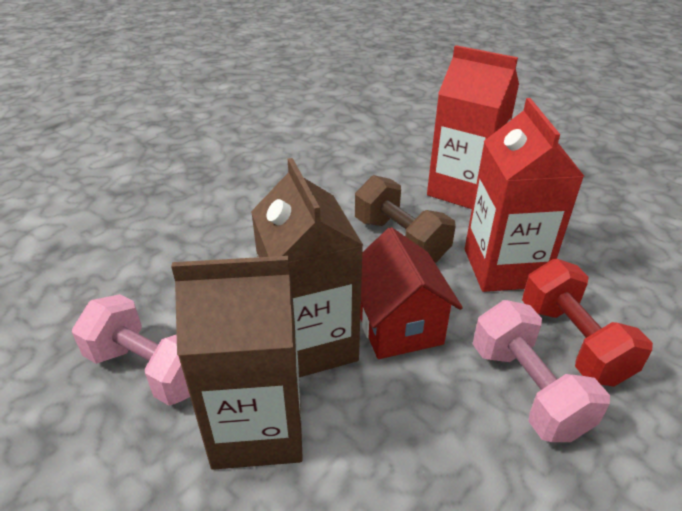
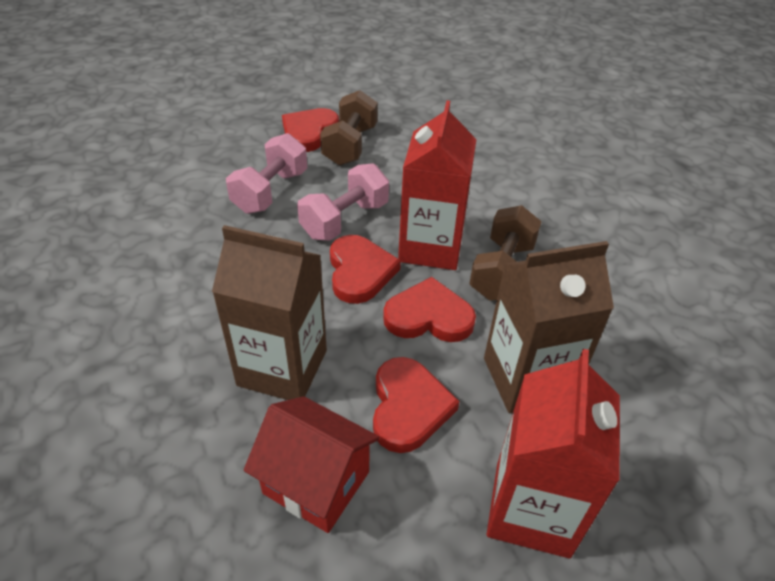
brown dumbbell: [355,175,456,263] = 1 -> [320,90,378,166] [469,205,542,301] = 2
red dumbbell: [522,259,653,387] = 1 -> none = 0
red heart: none = 0 -> [282,108,339,152] [330,235,401,304] [373,357,459,453] [383,277,476,342] = 4

